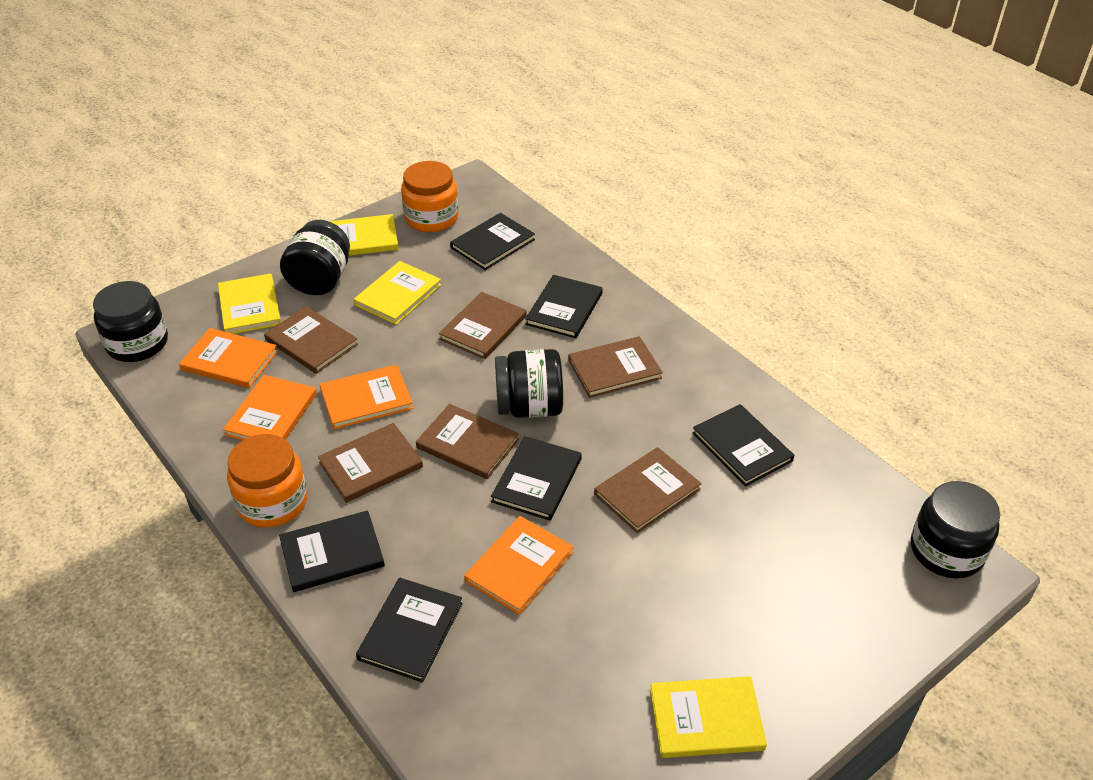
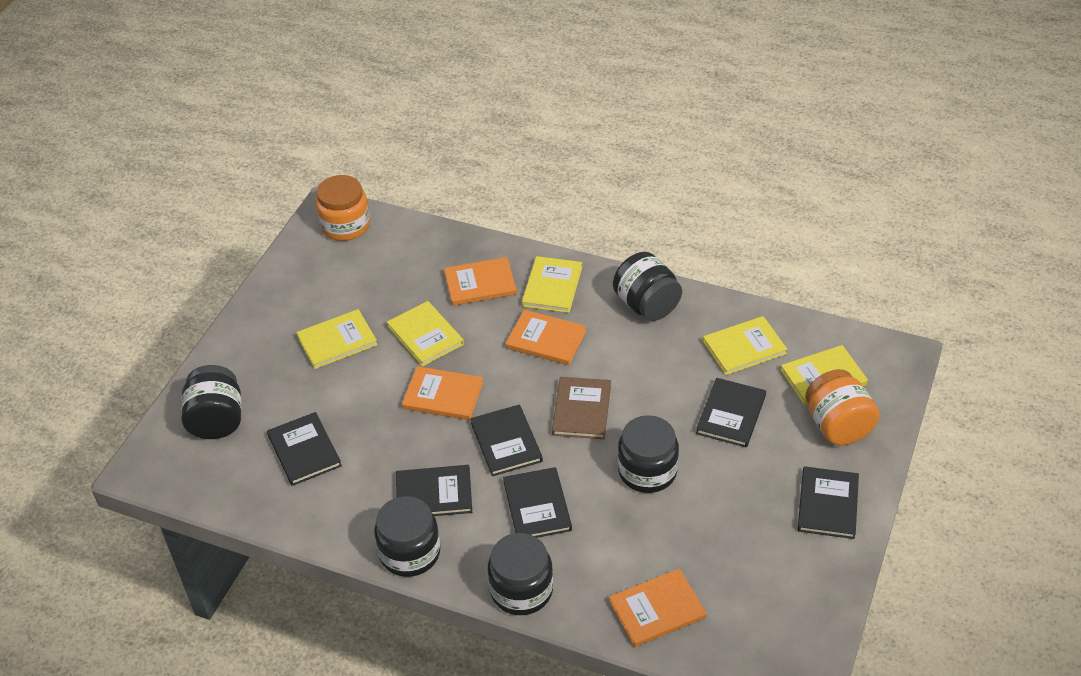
black jar: [93,281,168,362] [280,220,350,295] [495,349,563,418] [911,481,1000,578] = 4 -> [181,365,241,439] [374,496,440,577] [488,533,553,615] [613,252,682,321] [618,415,679,493] = 5
brown book: [264,306,358,374] [318,423,423,503] [416,404,519,479] [439,292,527,359] [568,336,663,398] [594,447,702,533] = 6 -> [552,377,611,439] = 1
yellow book: [218,273,281,334] [329,214,399,256] [353,261,441,325] [650,676,767,758] = 4 -> [296,309,378,369] [387,301,464,367] [522,256,582,313] [703,316,787,375] [781,345,868,406] = 5

